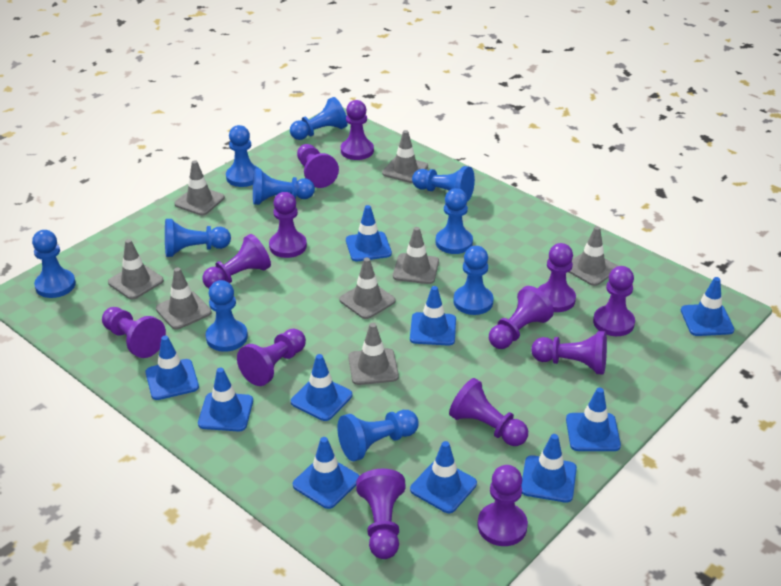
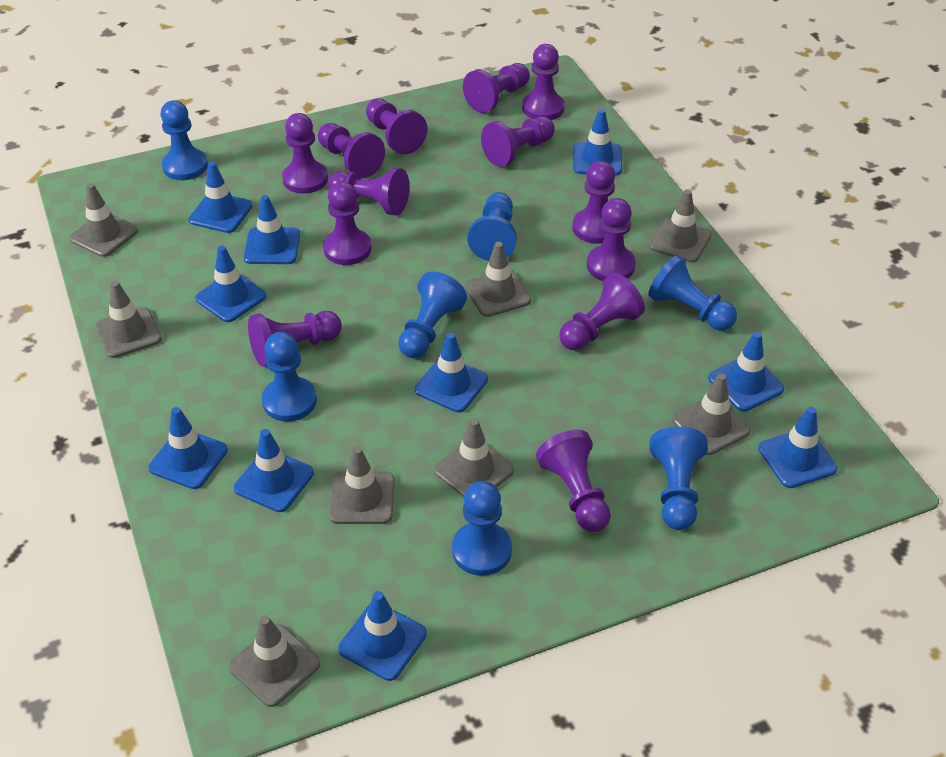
blue pawn: [32,230,76,298] [165,219,231,257] [206,280,248,352] [226,125,259,187] [253,169,315,205] [290,97,348,140] [337,410,419,461] [412,166,475,202] [436,188,473,254] [453,246,494,315] = 10 -> [161,100,208,180] [262,332,317,422] [398,271,467,358] [452,481,512,576] [468,192,517,261] [648,255,737,331] [650,426,708,530] = 7

